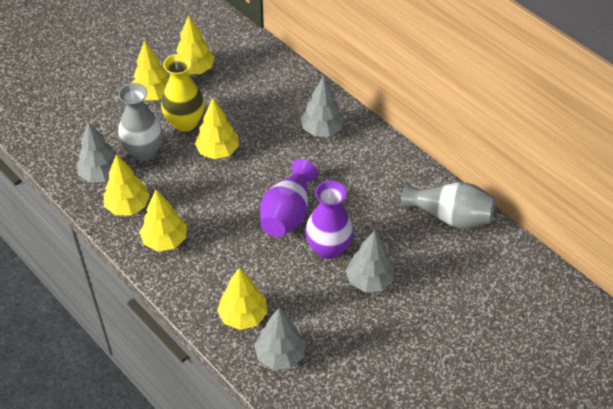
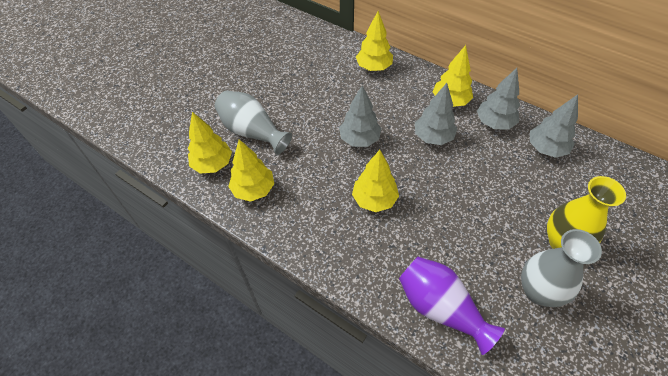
purple vase: [260,159,318,237] [305,180,353,259] = 2 -> [399,257,505,355] = 1
yellow tree: [103,154,150,215] [132,40,170,101] [139,190,187,251] [176,15,215,75] [195,98,239,159] [217,267,267,330] = 6 -> [188,112,232,173] [228,139,274,202] [352,150,399,212] [356,11,393,71] [432,45,473,107] = 5

